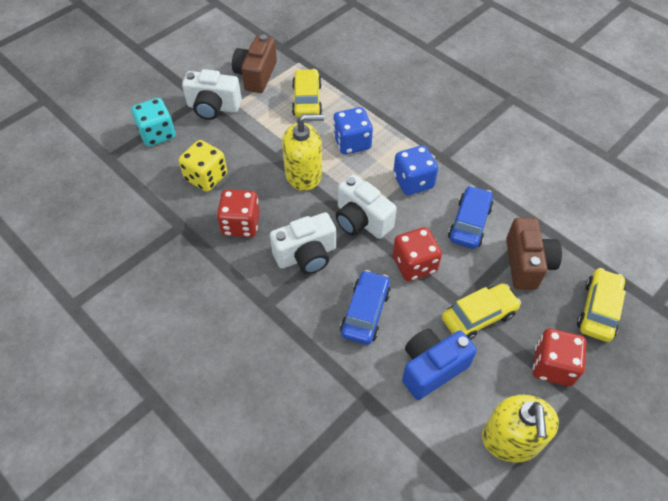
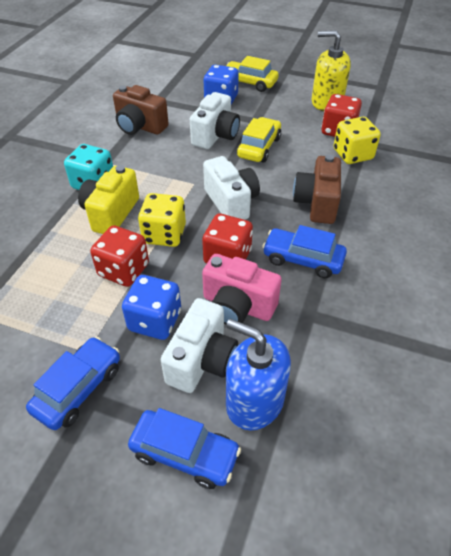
blue camera: [402,329,477,400] = 1 -> none = 0
blue car: [340,270,391,345] [448,185,493,249] = 2 -> [26,337,120,430] [128,408,241,489] [262,225,347,278] = 3
blue soap dispenser: none = 0 -> [226,319,291,431] = 1
pink camera: none = 0 -> [202,254,282,325] = 1
yellow camera: none = 0 -> [78,165,139,234] = 1
yellow car: [292,69,322,117] [442,283,521,340] [577,268,626,342] = 3 -> [226,56,279,92] [237,117,281,163] = 2
yellow dice: [179,140,227,192] = 1 -> [138,193,186,247] [334,117,381,164] = 2
yellow soap dispenser: [282,114,324,191] [482,395,559,463] = 2 -> [311,30,351,111] = 1

